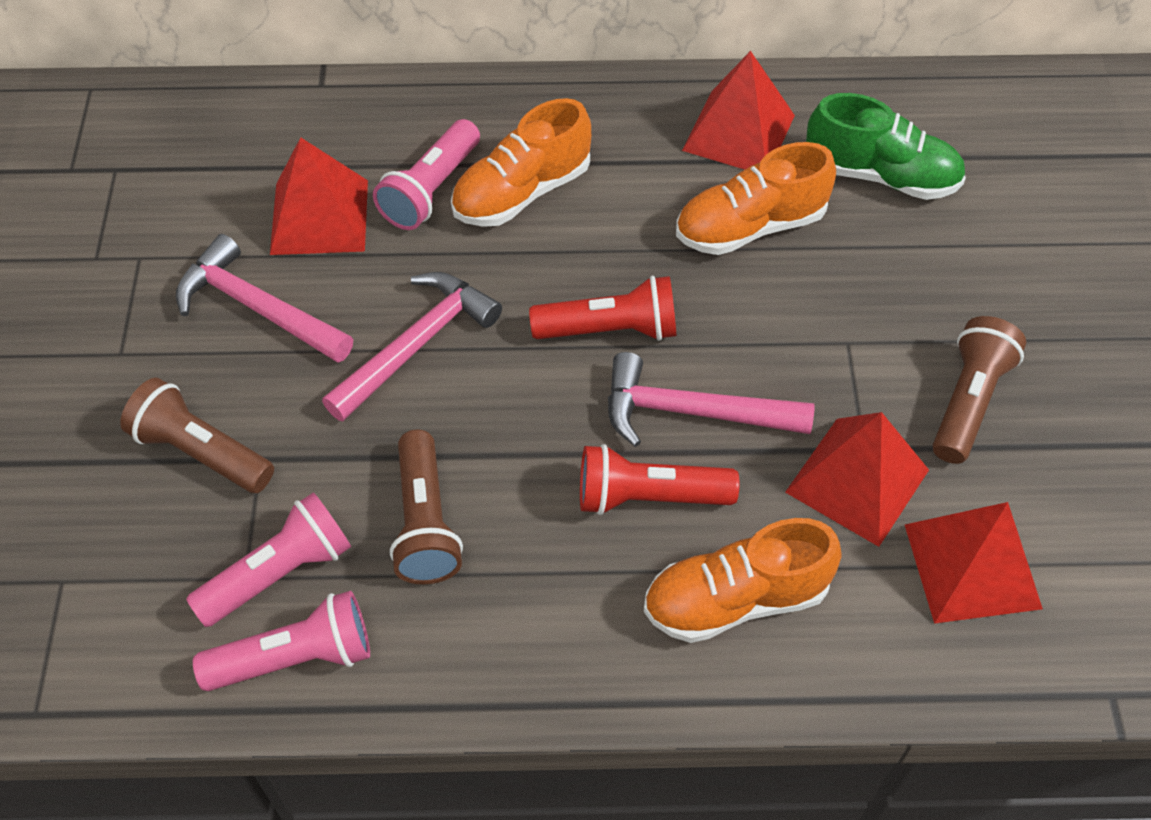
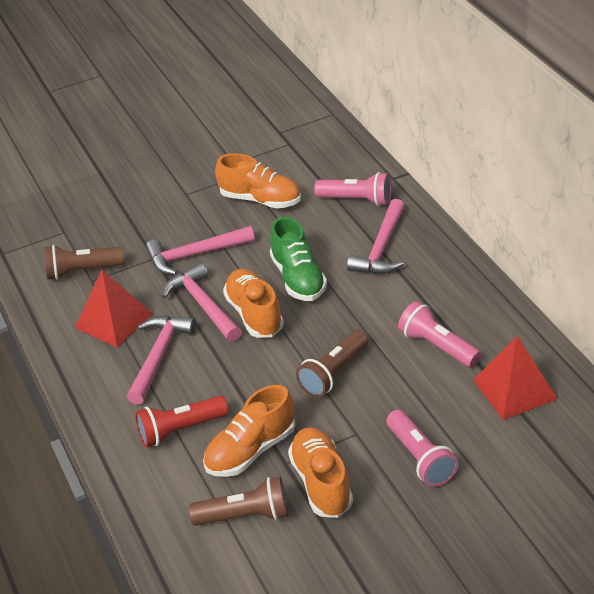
orange shoe: [451,98,591,227] [644,518,841,643] [676,142,836,255] = 3 -> [203,385,295,477] [215,153,301,208] [223,269,284,338] [288,427,353,518] = 4
pink hammer: [176,234,353,363] [322,272,502,421] [608,352,815,447] = 3 -> [127,316,196,405] [146,226,255,275] [162,263,242,342] [347,199,405,274] = 4
red flashlight: [529,276,676,341] [580,444,739,515] = 2 -> [135,396,228,448] = 1
red pyramid: [270,137,368,255] [682,51,795,170] [785,412,929,547] [905,502,1043,624] = 4 -> [75,270,153,347] [473,336,558,420] = 2

